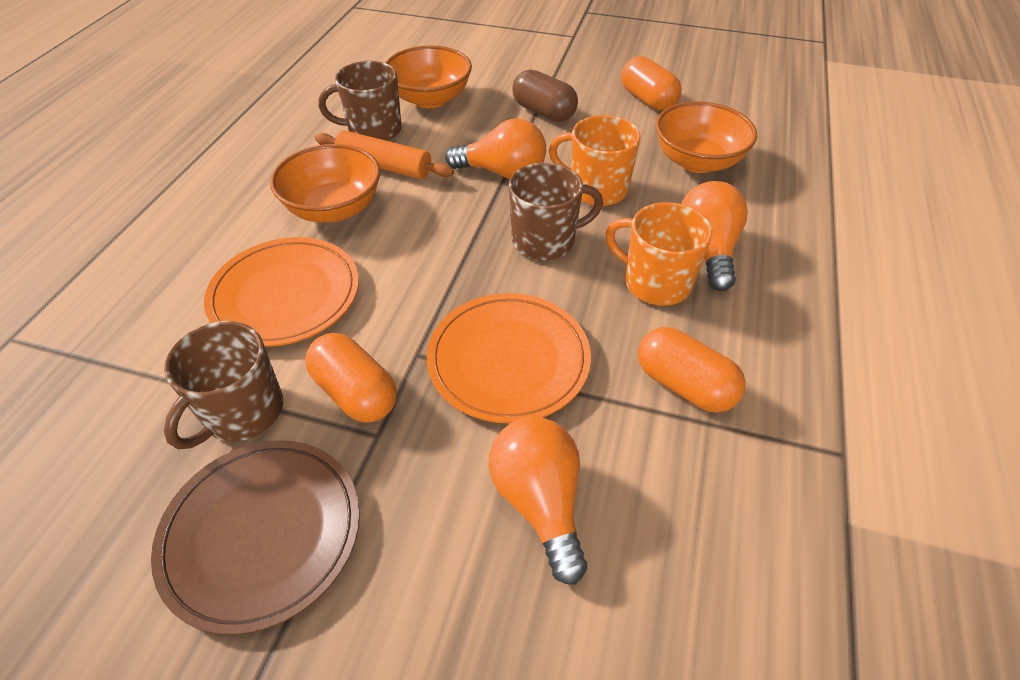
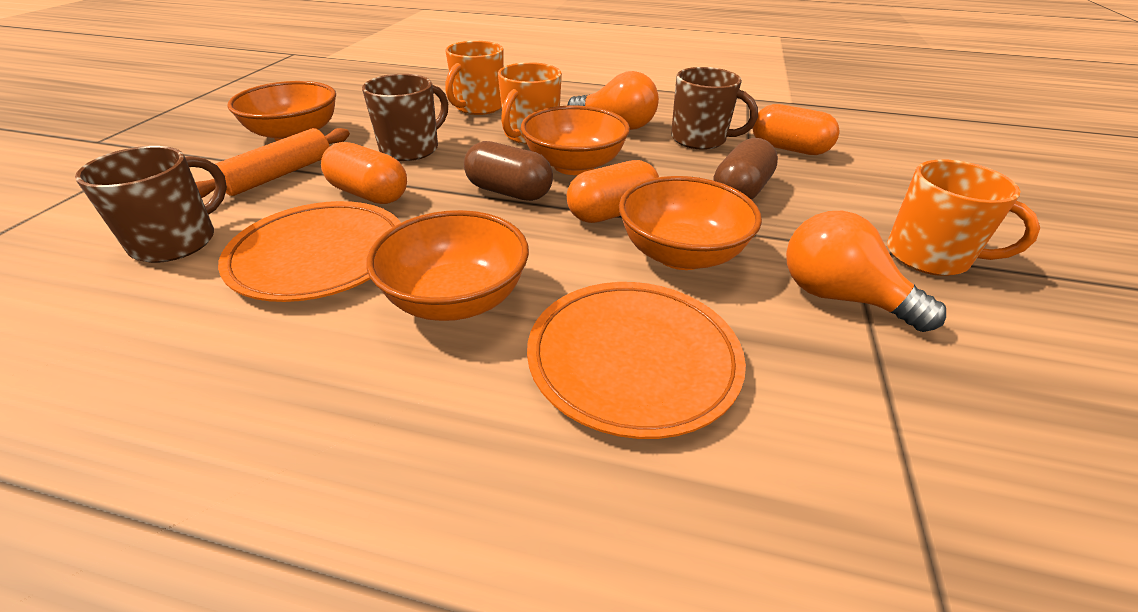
brown capsule: [512,69,578,122] = 1 -> [464,141,553,201] [713,138,778,200] = 2
brown plate: [151,440,360,635] = 1 -> none = 0
orange bowl: [270,144,380,223] [385,45,472,108] [655,102,757,173] = 3 -> [227,81,336,141] [366,210,529,321] [521,106,630,175] [619,176,762,270] = 4
orange light bulb: [445,118,546,179] [489,417,587,585] [681,181,748,291] = 3 -> [567,71,659,130] [786,211,946,332] = 2
orange mug: [549,115,641,206] [605,202,713,306] = 2 -> [445,41,504,115] [498,62,562,144] [887,159,1040,276] = 3

